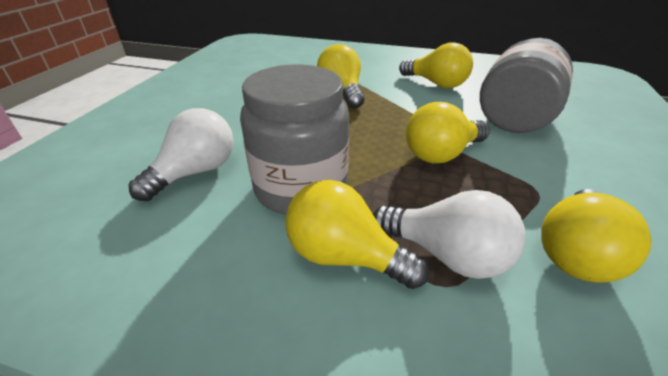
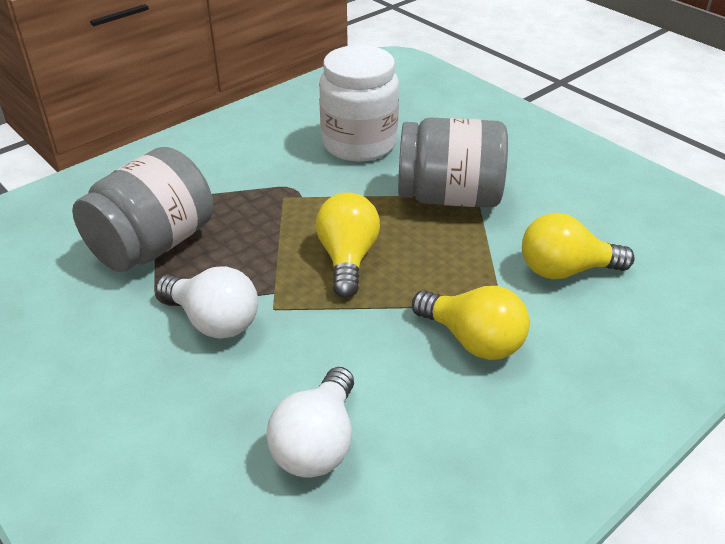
white jar: none = 0 -> [319,45,399,162] = 1
yellow light bulb: [285,180,430,289] [317,44,364,108] [399,42,473,88] [406,102,490,163] [541,189,652,282] = 5 -> [316,192,380,298] [412,286,530,360] [522,213,635,279] = 3

